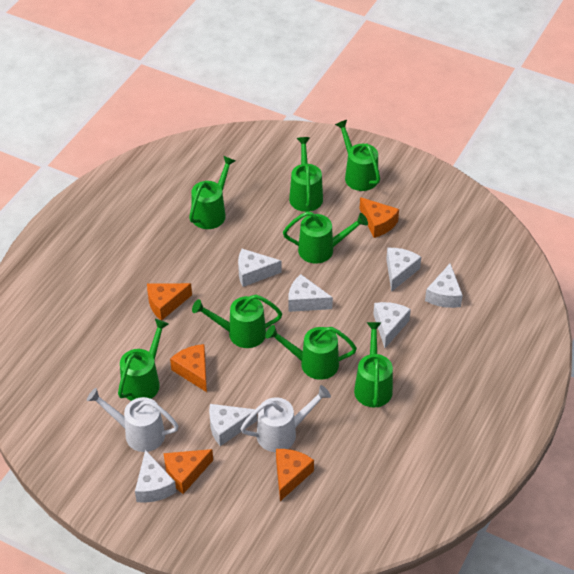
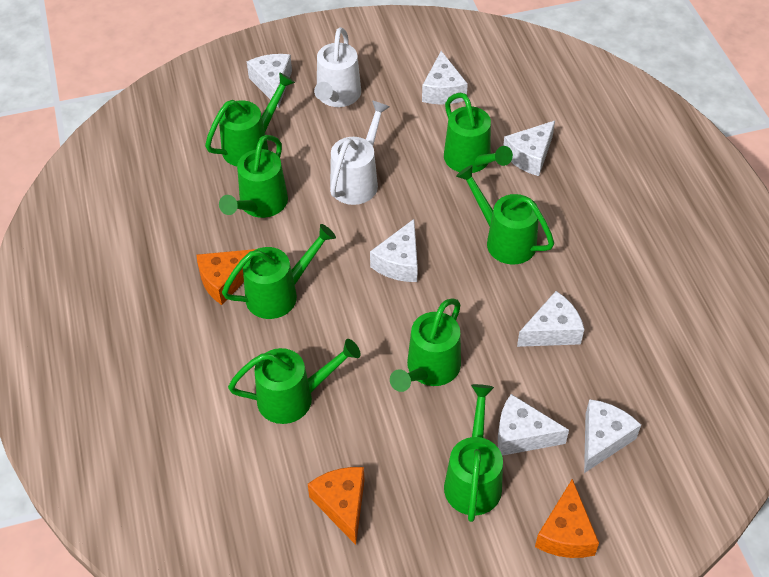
orange cheese: [147,283,192,320] [164,449,213,494] [170,344,207,392] [276,449,314,501] [360,197,399,238] = 5 -> [197,249,256,305] [308,467,365,545] [535,479,599,558] = 3

